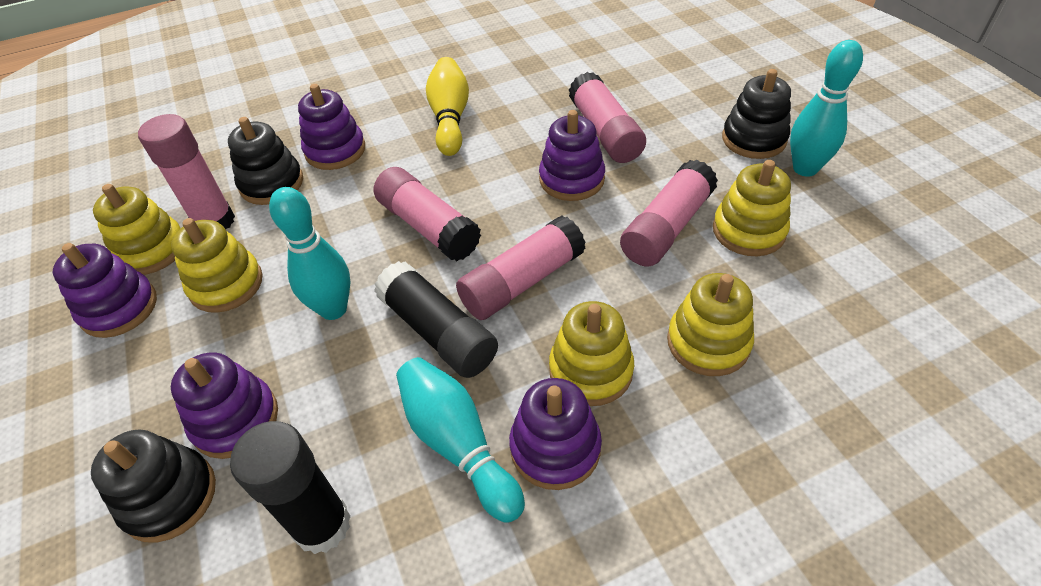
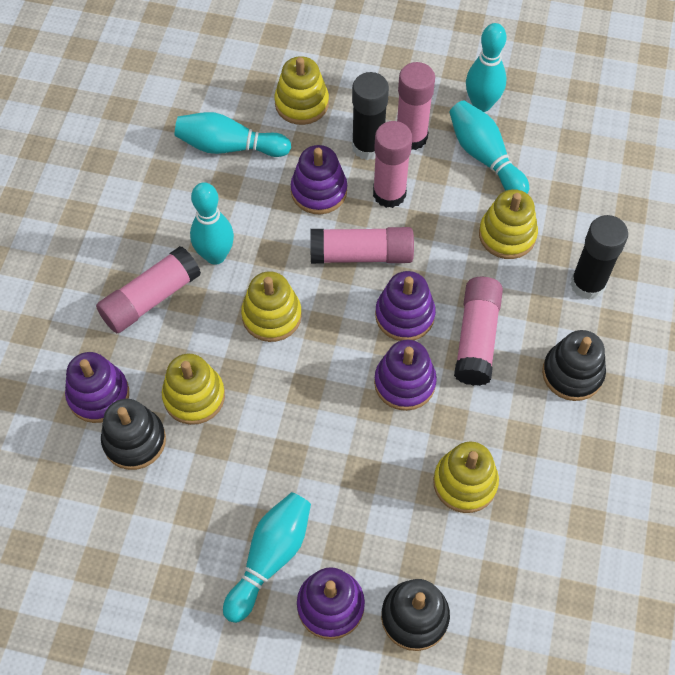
turquoise bowling pin: [269,187,350,320] [396,357,525,523] [790,40,863,177] = 3 -> [175,112,291,157] [190,182,234,265] [223,492,311,623] [449,100,529,193] [466,23,506,112] = 5
yellow bowling pin: [426,57,469,156] = 1 -> none = 0

